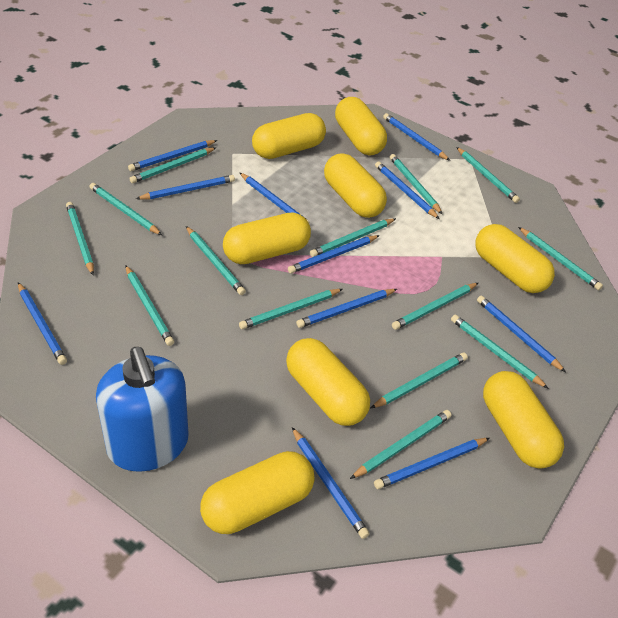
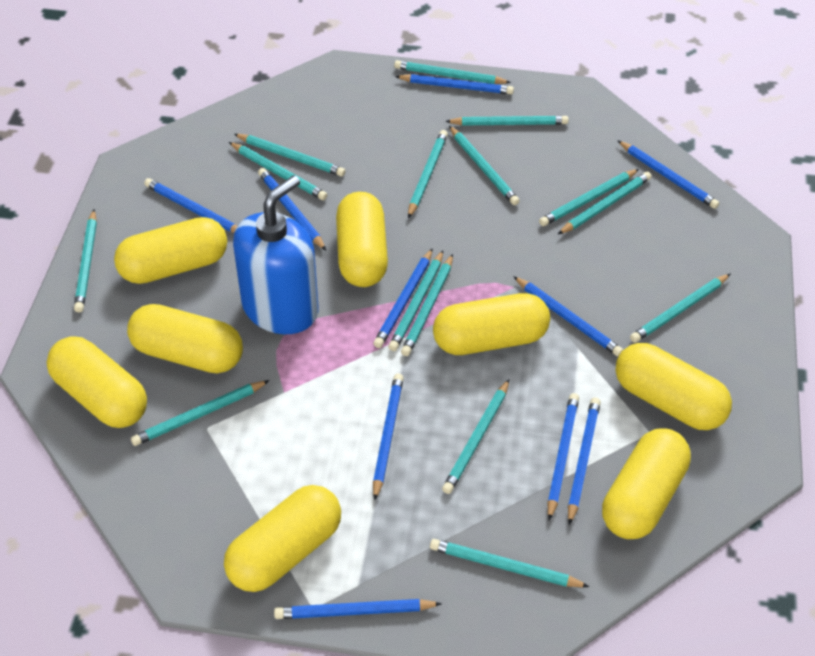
blue pencil: [18,283,67,365] [128,140,217,171] [136,175,235,199] [240,173,310,224] [288,235,380,274] [292,427,369,539] [296,289,397,328] [374,438,490,489] [375,162,439,219] [383,113,450,161] [477,296,566,372] = 11 -> [144,178,237,233] [258,168,326,250] [274,599,442,619] [373,248,433,348] [373,374,404,501] [395,74,514,94] [513,276,623,357] [547,393,579,521] [568,397,601,525] [617,140,720,209] = 10
turquoise pencil: [66,202,94,275] [90,183,162,235] [125,265,174,346] [130,148,216,183] [186,226,246,295] [239,289,342,329] [310,218,396,257] [350,410,451,479] [371,353,468,408] [390,154,442,214] [392,283,478,330] [451,315,549,389] [456,147,520,203] [518,227,603,290] = 14 -> [74,209,97,312] [131,380,269,446] [229,142,327,200] [234,134,346,176] [388,250,443,351] [394,60,511,84] [401,254,453,356] [408,130,448,218] [430,539,589,587] [442,379,509,494] [445,116,569,126] [449,126,520,205] [539,169,639,226] [557,171,652,235] [630,274,730,343] = 15

